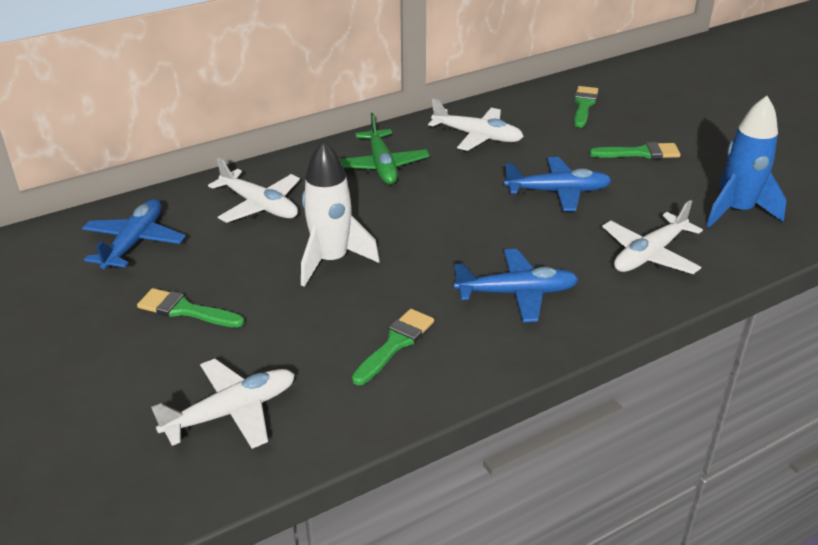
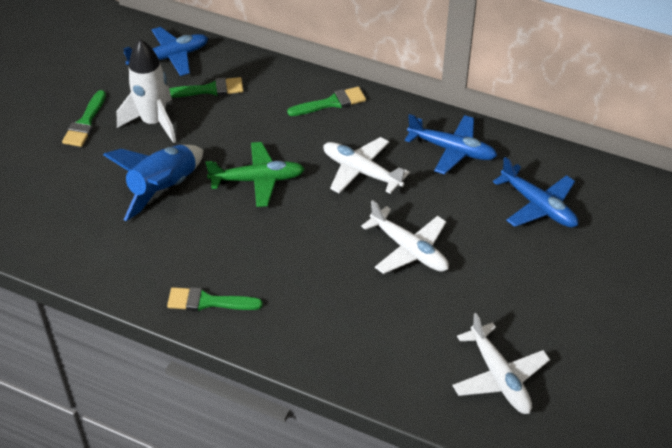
white plane: [151,359,295,449] [208,157,300,223] [428,98,524,151] [602,200,703,274] = 4 -> [323,137,410,194] [361,200,449,274] [452,313,550,414] = 3

